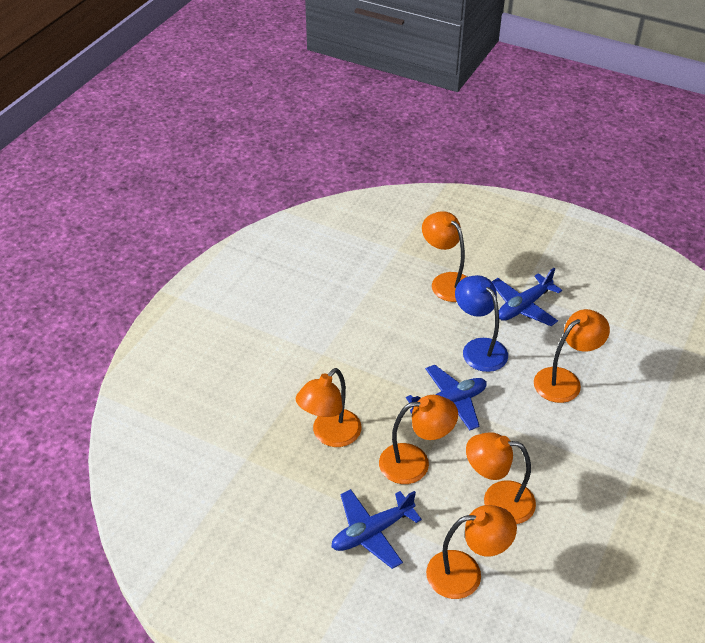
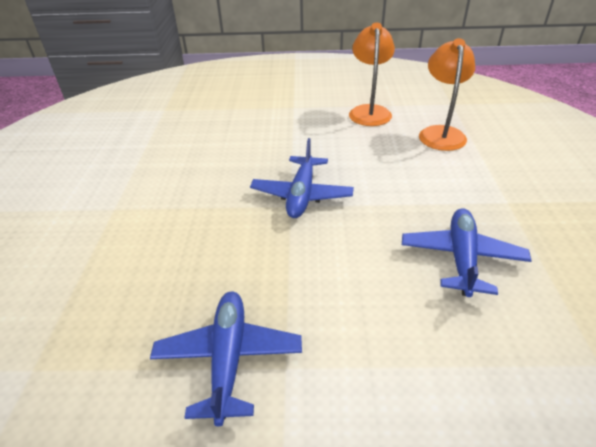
blue lamp: [455,275,508,372] = 1 -> none = 0
orange lamp: [296,368,361,447] [379,395,458,484] [422,211,467,302] [426,505,517,599] [466,432,536,524] [534,309,610,403] = 6 -> [349,23,395,126] [419,38,475,151] = 2

